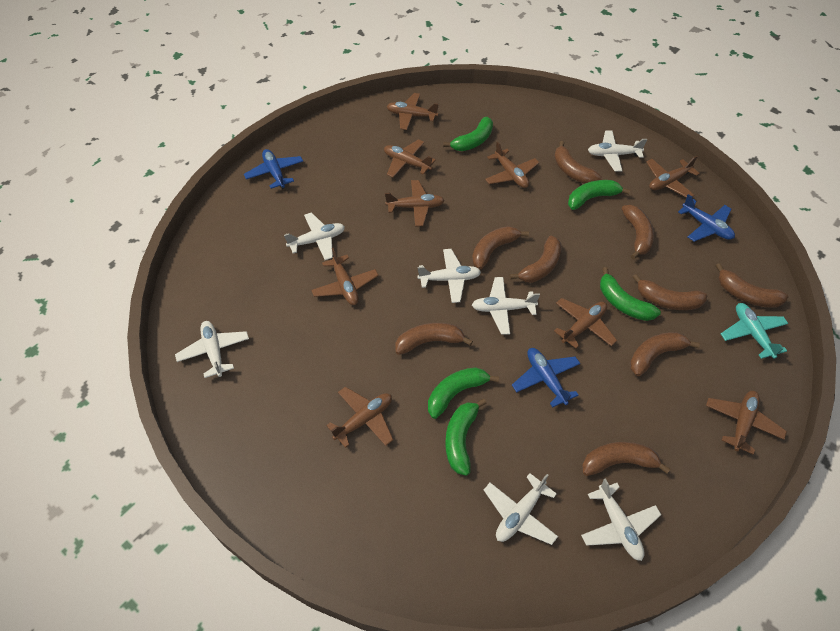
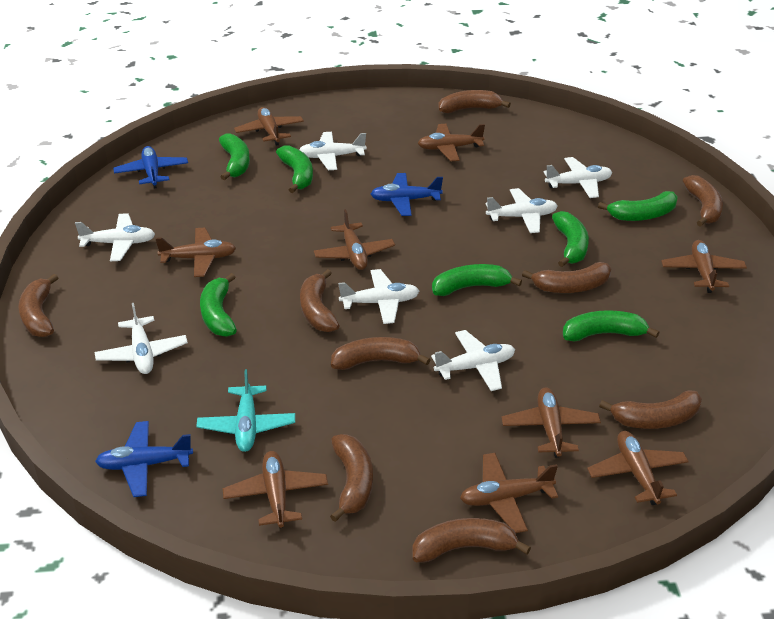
green banana: [428,367,499,419] [443,117,493,151] [445,399,487,476] [568,180,630,210] [600,267,661,321] = 5 -> [200,273,237,337] [219,134,250,180] [276,145,313,193] [432,264,522,296] [552,211,589,267] [563,310,659,341] [598,191,678,221] = 7

